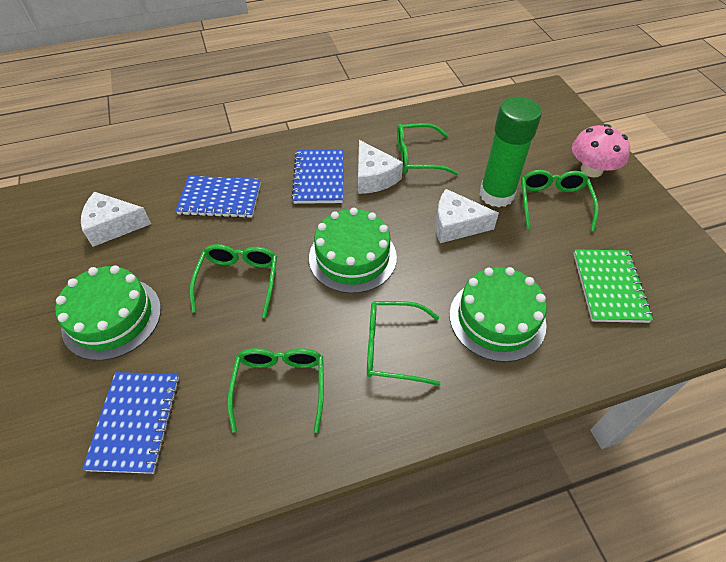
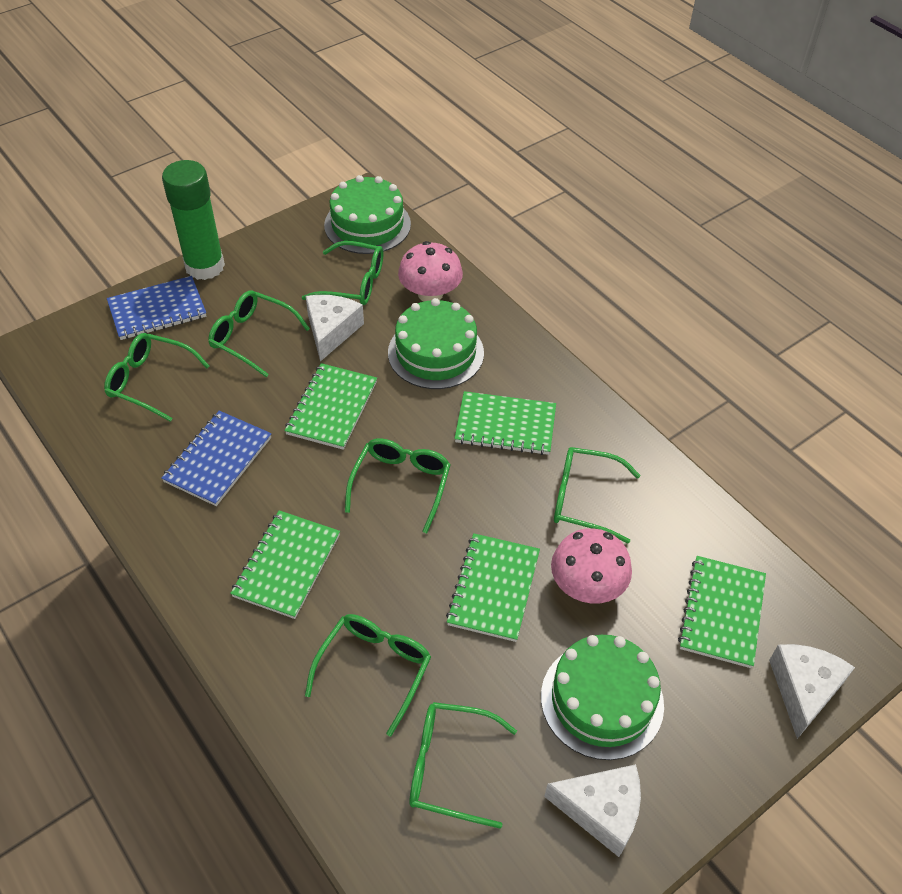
blue notebook: [82,372,180,474] [175,176,261,218] [291,149,343,204] = 3 -> [107,276,207,340] [161,411,272,506] = 2
green glasses: [190,244,277,318] [227,348,324,433] [367,301,440,386] [397,123,459,176] [521,170,598,231] = 5 -> [104,333,209,422] [208,290,310,377] [302,241,383,305] [305,614,431,736] [345,438,451,533] [409,702,517,829] [554,447,640,544] = 7
green notebook: [573,249,653,323] = 1 -> [230,510,340,619] [284,363,377,450] [446,533,540,642] [454,391,556,455] [678,556,766,668] = 5
pink mushroom: [572,124,630,178] = 1 -> [398,241,463,301] [551,528,632,604] = 2

